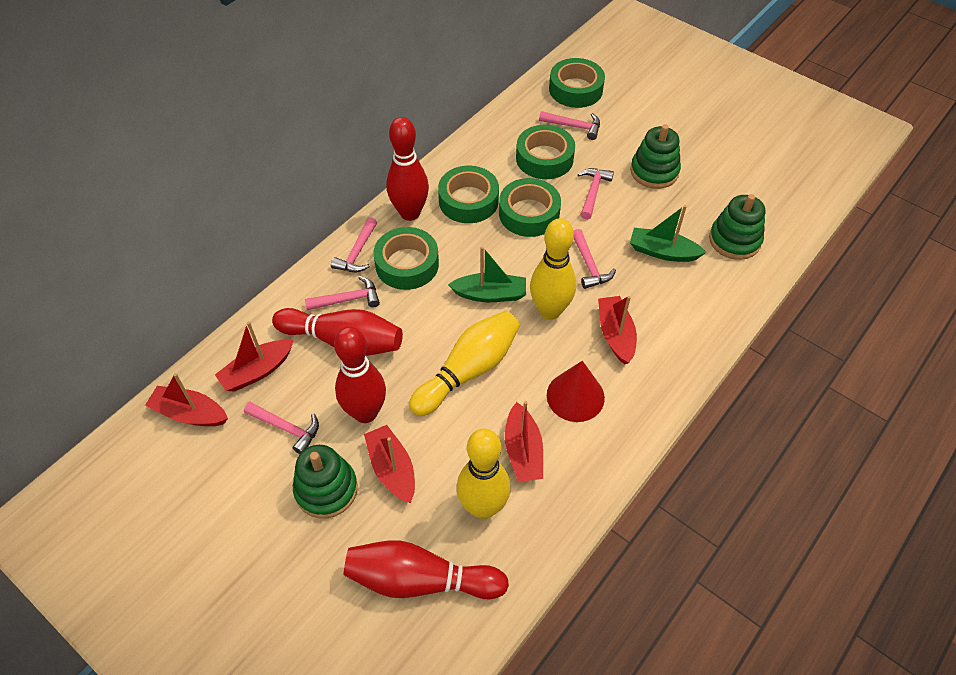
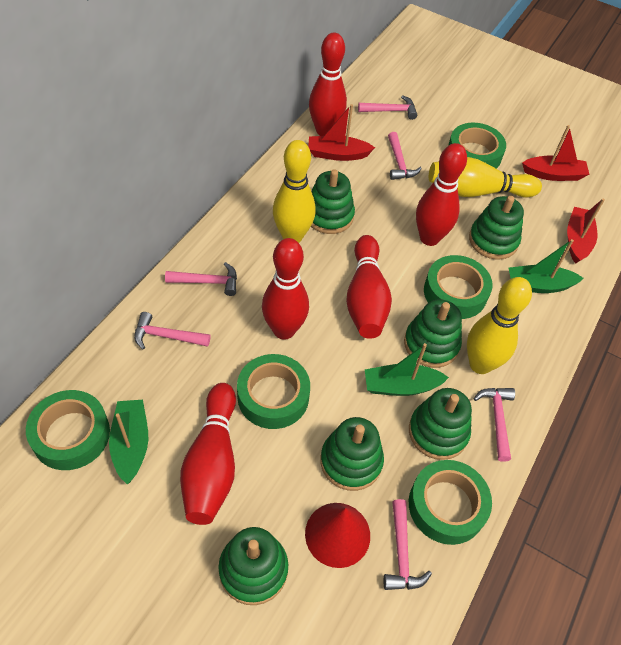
green boat: [448,246,526,302] [630,205,707,262] = 2 -> [109,400,148,484] [365,343,449,396] [508,239,583,293] = 3
green stacking toy: [293,445,358,518] [630,124,681,189] [709,194,765,260] = 3 -> [218,527,288,605] [311,169,355,234] [320,417,384,491] [404,299,462,368] [409,388,472,460] [469,196,524,260] = 6
red boat: [145,373,228,426] [215,321,294,392] [364,425,415,503] [505,401,543,482] [598,296,637,364] = 5 -> [308,104,375,161] [522,125,590,181] [567,199,605,264] = 3
red bowling pin: [272,308,403,356] [334,326,386,423] [344,540,509,599] [386,117,429,221] = 4 -> [180,383,236,525] [262,238,309,339] [309,33,347,136] [346,235,392,339] [416,143,467,246] = 5

